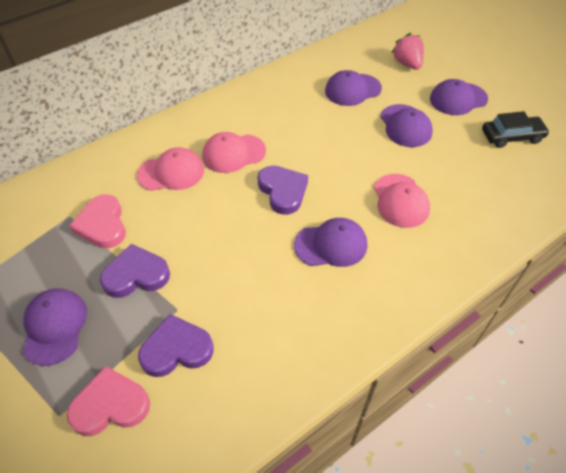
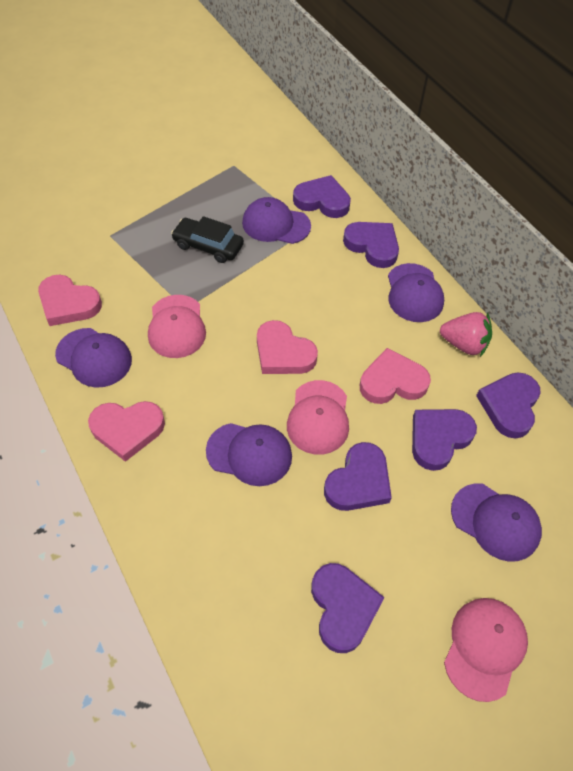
pink heart: [66,366,150,436] [69,194,126,249] = 2 -> [38,275,102,326] [88,401,165,462] [257,320,318,374] [360,348,431,404] = 4
purple heart: [100,244,170,298] [138,314,213,377] [258,165,308,215] = 3 -> [293,175,351,218] [311,563,385,653] [324,442,392,511] [343,222,399,268] [412,409,477,471] [476,372,541,439] = 6

